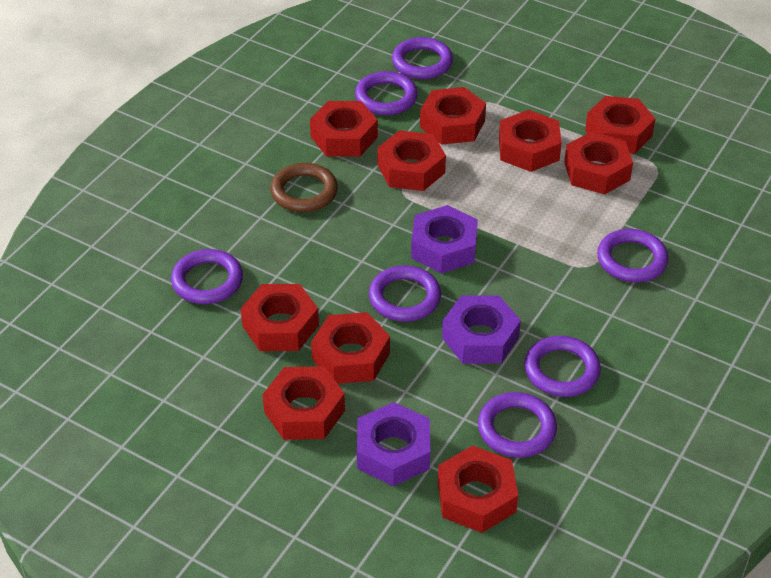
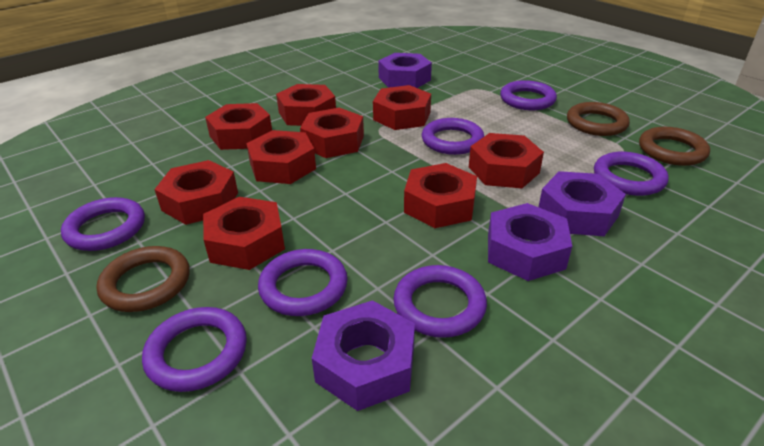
brown ring: [270,163,338,212] = 1 -> [96,246,190,312] [567,102,630,136] [639,127,710,166] = 3
purple nut: [357,402,430,486] [411,205,478,274] [442,296,521,363] = 3 -> [312,300,415,411] [378,53,432,88] [488,203,572,281] [539,171,626,236] = 4
red nut: [240,284,319,351] [262,366,345,440] [310,101,378,157] [311,312,390,384] [377,130,446,191] [420,87,486,145] [438,445,518,533] [499,110,562,172] [564,131,633,194] [585,96,655,154] = 10 -> [155,160,238,225] [203,197,285,270] [205,103,272,150] [246,130,316,184] [276,84,336,126] [300,108,364,158] [373,85,431,130] [404,163,477,228] [469,133,544,188] = 9

